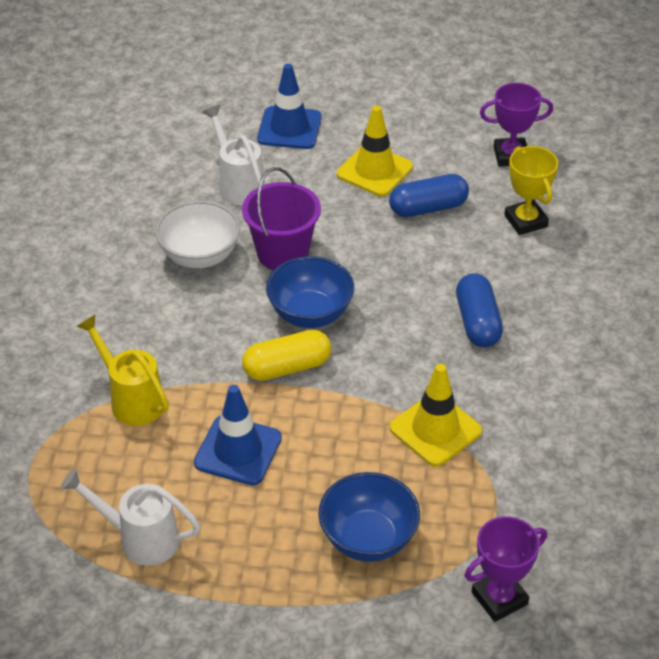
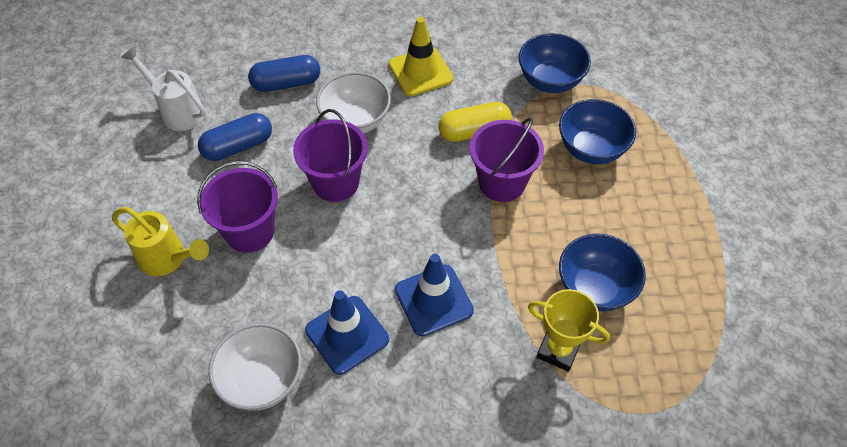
blue bowl: [266,256,354,328] [318,472,420,562] = 2 -> [519,33,591,93] [559,99,636,164] [559,234,646,311] = 3
purple bucket: [242,167,321,270] = 1 -> [197,161,278,253] [293,109,368,202] [470,117,544,202] = 3
purple trophy: [465,516,547,622] [480,83,553,167] = 2 -> none = 0
white bowl: [155,200,240,268] = 1 -> [208,323,302,411] [316,72,391,134] = 2
white watering can: [60,469,201,566] [202,105,265,205] = 2 -> [121,46,206,131] = 1
yellow traffic cone: [337,106,413,196] [389,364,482,467] = 2 -> [389,17,453,96] = 1

